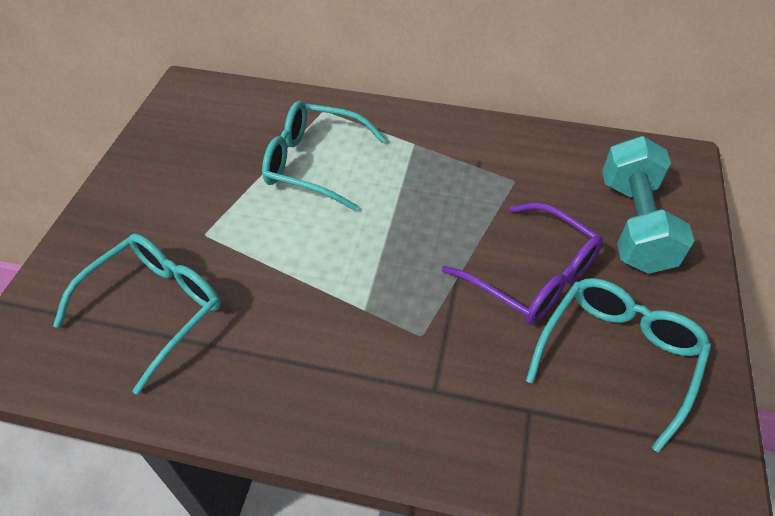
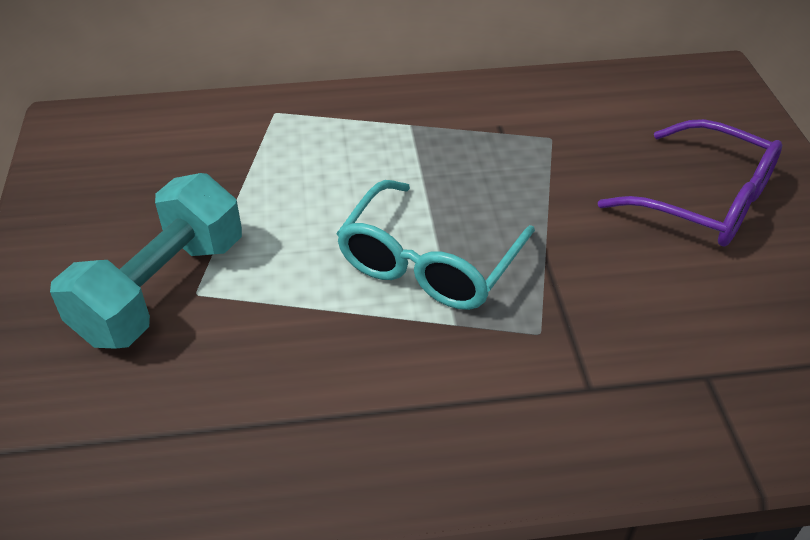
turquoise glasses: [53,234,221,395] [262,101,387,211] [526,278,711,453] = 3 -> [336,180,535,310] = 1

